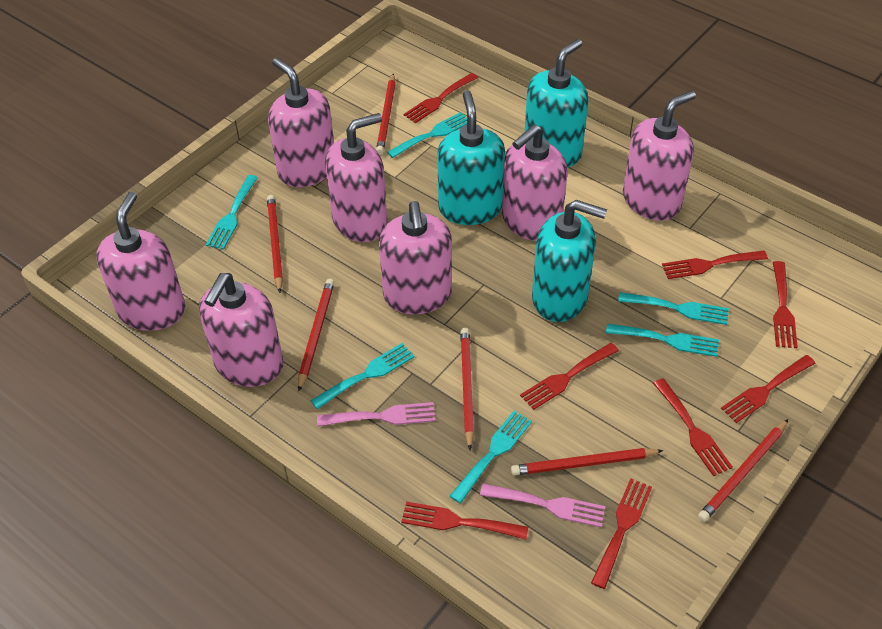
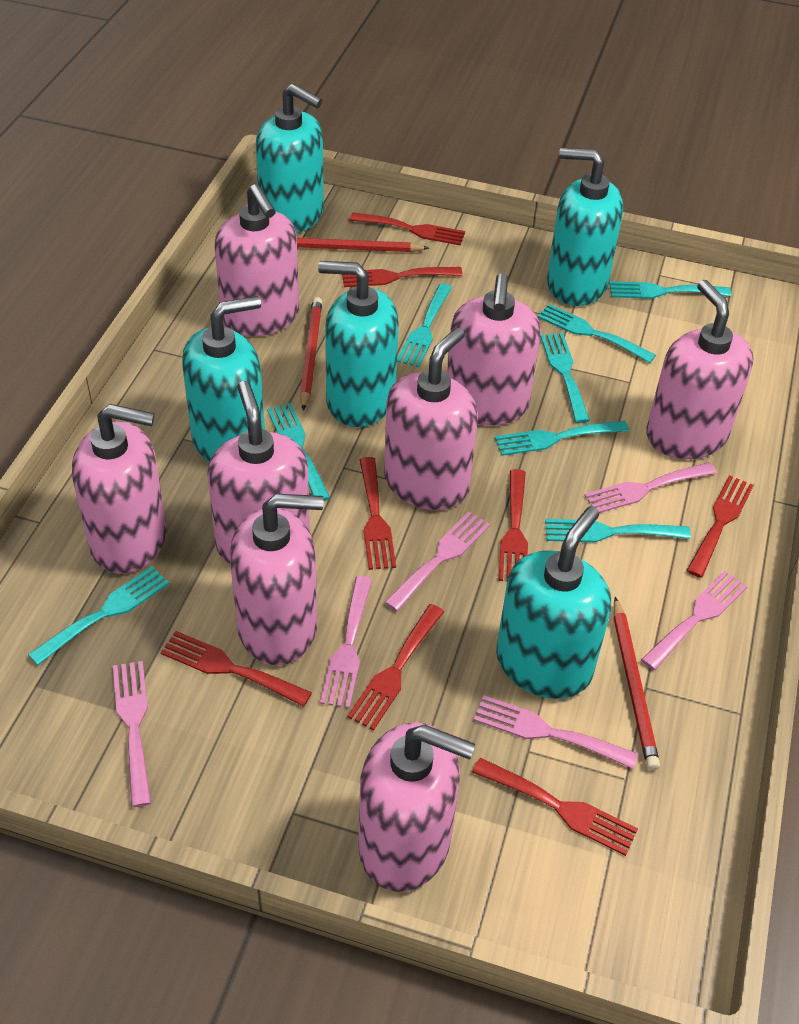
pink fork: [317,402,435,426] [480,483,605,528] = 2 -> [113,661,151,807] [320,576,373,708] [384,512,490,611] [474,695,638,769] [584,462,717,513] [641,571,748,670] = 6
pink soap dispenser: [96,192,185,331] [199,273,283,387] [268,58,334,187] [325,113,388,242] [379,201,452,314] [502,124,568,241] [623,90,696,221] = 7 -> [72,404,167,574] [207,381,310,564] [215,184,299,337] [230,494,324,665] [358,722,475,892] [384,327,478,510] [447,273,541,426] [646,280,753,459] = 8
red pencil: [267,195,283,293] [298,279,334,392] [376,73,396,154] [460,328,474,450] [511,448,663,475] [698,419,788,522] = 6 -> [297,238,429,252] [300,297,322,411] [613,597,660,771] = 3
turquoise fork: [206,175,258,250] [310,343,414,409] [387,112,467,158] [450,411,532,503] [606,323,719,357] [618,292,729,325] = 6 -> [28,566,170,665] [267,403,330,501] [397,284,452,367] [495,421,629,456] [538,304,656,363] [540,333,590,423] [545,519,691,542] [609,281,731,299] = 8
turquoise soap dispenser: [437,91,505,225] [525,39,588,167] [532,200,607,322] = 3 -> [182,296,265,462] [256,84,324,233] [318,261,399,427] [496,506,611,699] [547,147,623,306] = 5

